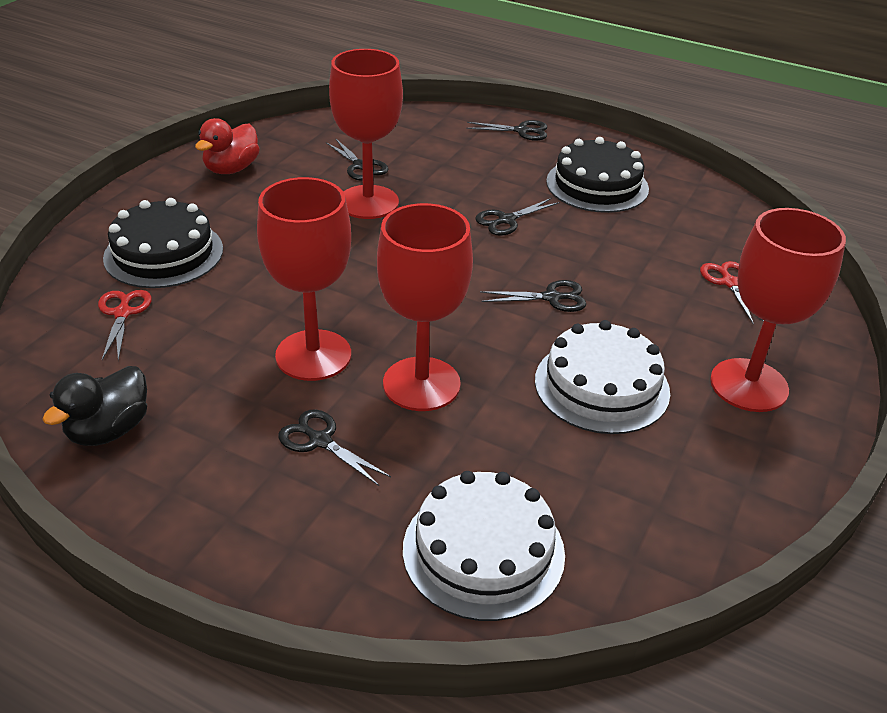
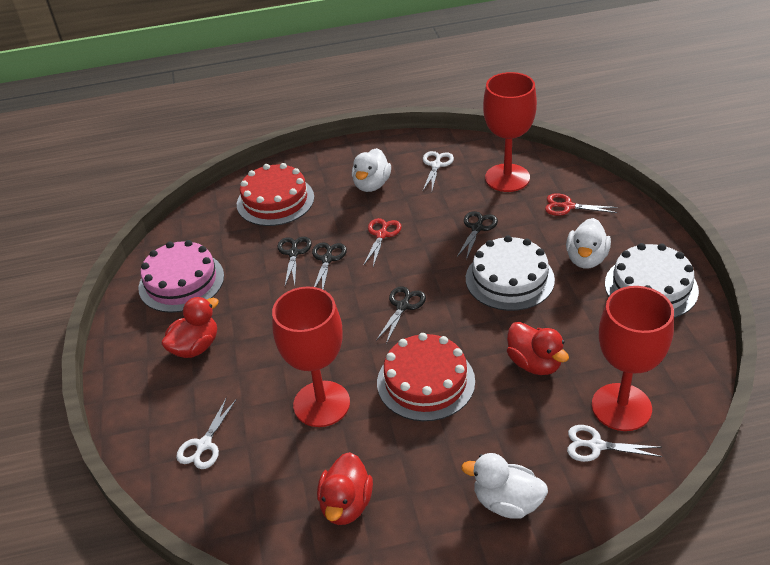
black cake: [103,198,223,288] [546,137,649,213] = 2 -> none = 0
black duck: [42,366,147,446] = 1 -> none = 0
black scissors: [278,410,391,486] [326,139,388,181] [466,120,547,141] [475,198,560,236] [480,280,586,312] = 5 -> [277,237,312,285] [312,242,347,289] [376,286,426,344] [457,211,498,260] = 4
pink cake: none = 0 -> [139,240,224,313] = 1
red cake: none = 0 -> [237,163,314,226] [377,333,475,421] = 2
red duck: [195,118,260,174] = 1 -> [161,297,219,358] [317,452,373,525] [507,322,569,375] = 3
red goblet: [257,177,351,381] [329,49,403,219] [377,203,473,411] [710,208,846,412] = 4 -> [272,287,350,427] [483,72,537,192] [592,286,674,431] = 3
white duck: none = 0 -> [352,148,391,192] [461,453,548,519] [566,218,611,269] = 3
white scissors: none = 0 -> [176,397,237,469] [423,151,454,190] [567,425,663,462] = 3

